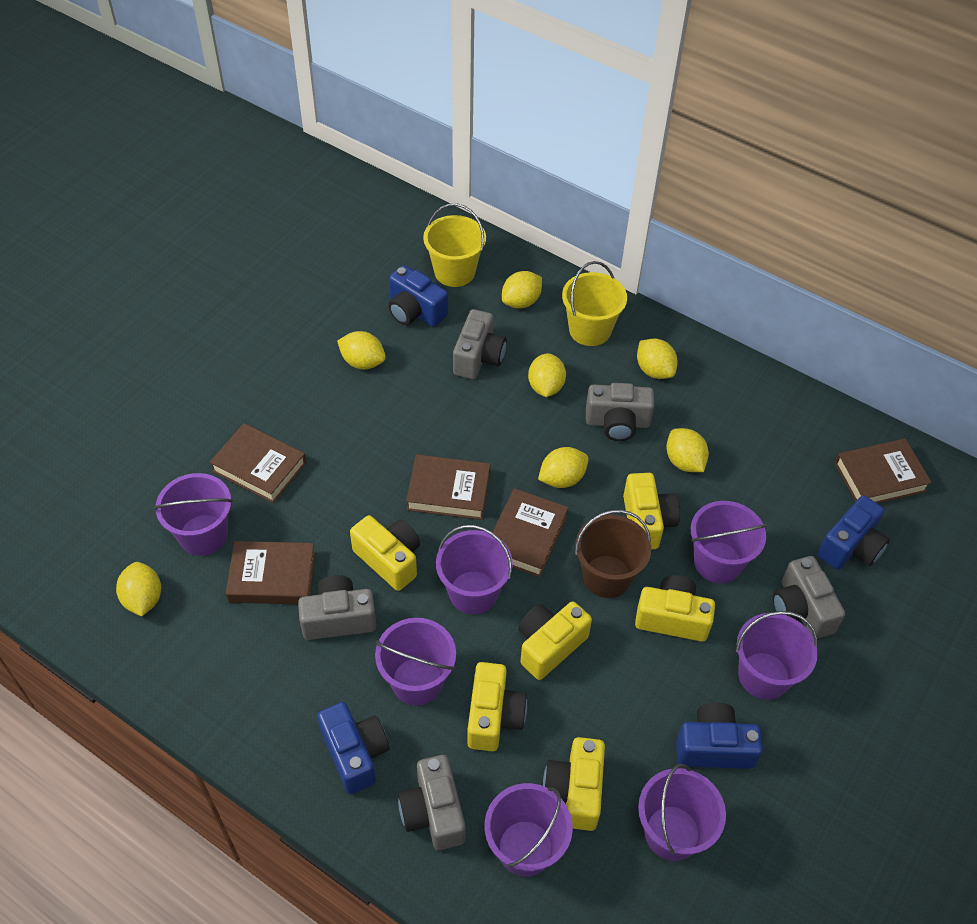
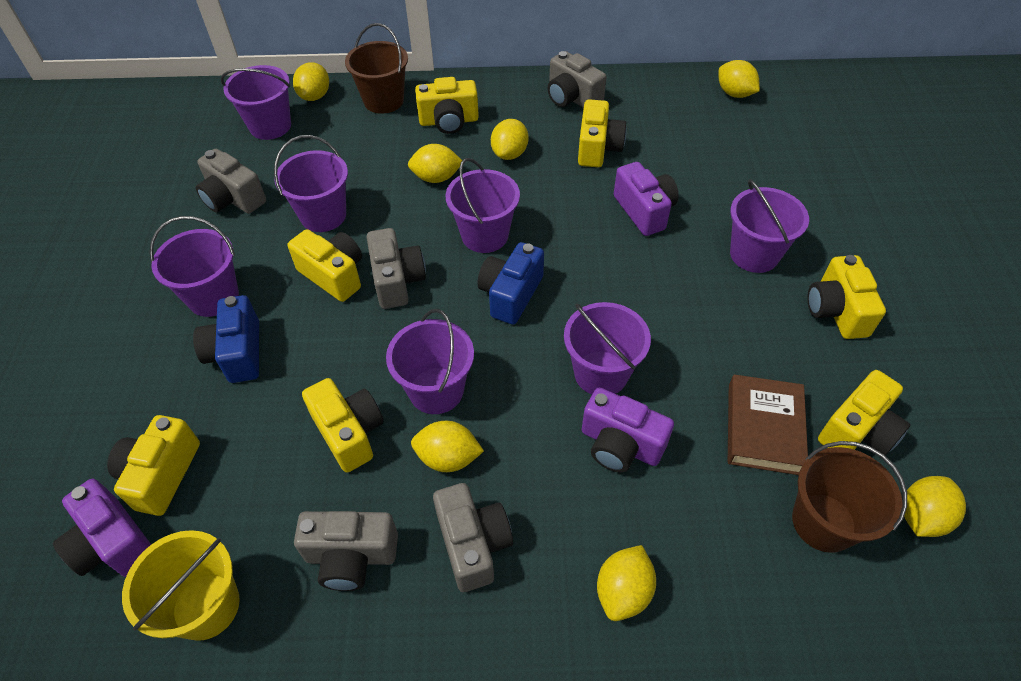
blue camera: [317,702,389,794] [388,265,448,327] [676,703,763,769] [818,495,890,570] = 4 -> [193,295,259,383] [477,242,544,325] = 2
brown book: [210,423,306,503] [226,541,315,604] [406,454,490,520] [493,488,568,577] [835,439,932,504] = 5 -> [728,374,808,475] = 1
brown bucket: [575,510,651,598] = 1 -> [345,23,408,114] [792,441,907,553] = 2
purple camera: none = 0 -> [53,479,151,577] [582,388,674,473] [614,162,678,236] = 3
yellow bucket: [423,203,486,287] [562,261,627,346] = 2 -> [122,530,240,641] = 1
yellow camera: [350,515,420,591] [467,662,527,751] [518,601,592,680] [543,737,605,831] [623,473,680,549] [635,575,715,642] = 6 -> [107,415,200,516] [288,229,362,302] [302,378,384,472] [415,77,479,134] [578,99,627,167] [807,255,886,339] [818,370,910,455] = 7

